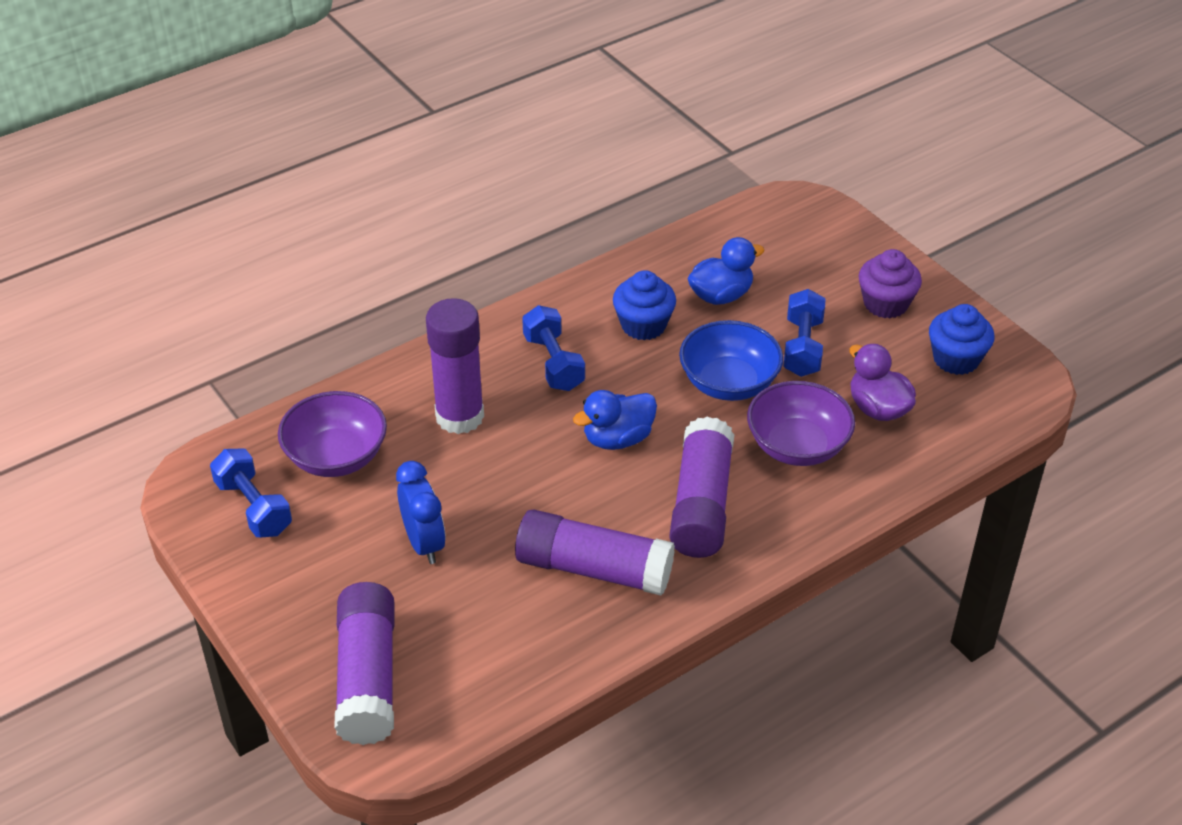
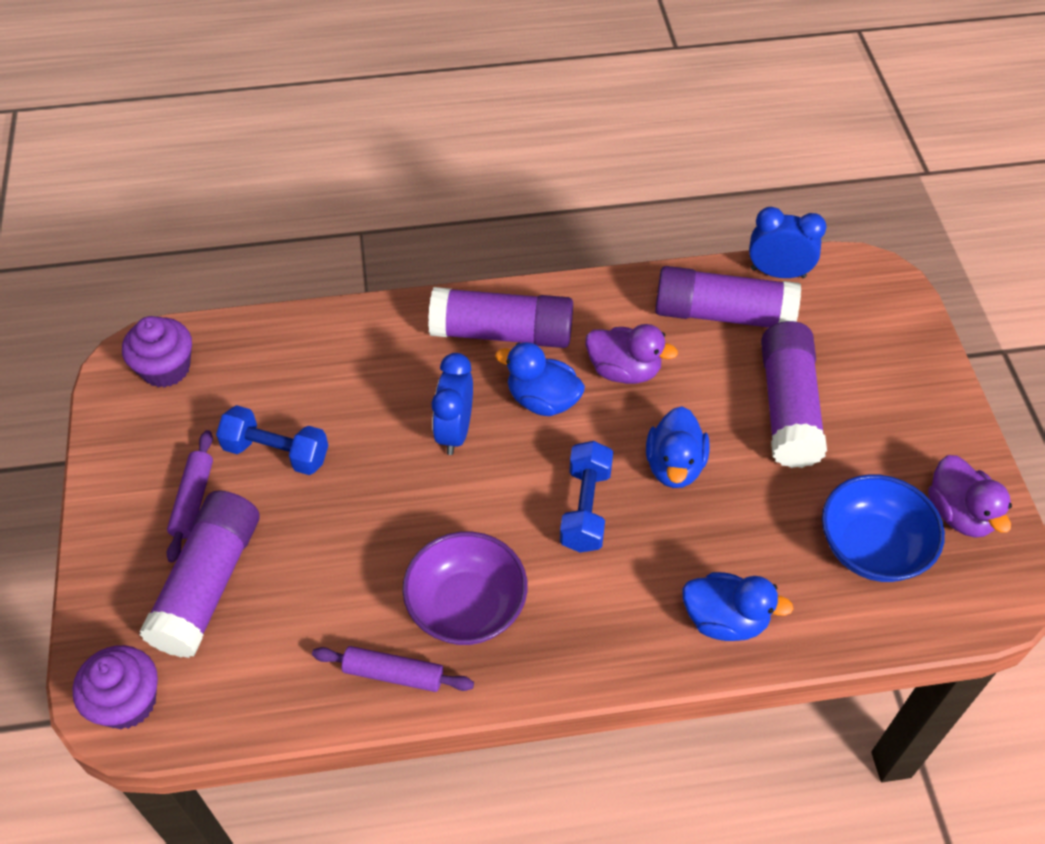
blue clock: [396,461,446,564] = 1 -> [432,353,473,455] [749,207,827,278] = 2
blue cupcake: [613,270,676,340] [929,304,994,375] = 2 -> none = 0
blue duck: [573,390,657,450] [688,237,765,305] = 2 -> [495,342,585,416] [646,406,709,488] [682,572,793,641] = 3
blue dumbbell: [210,449,292,537] [522,305,585,391] [783,289,826,377] = 3 -> [216,405,328,475] [560,441,613,553] = 2
purple bowl: [278,391,387,477] [747,381,855,466] = 2 -> [403,531,528,645] = 1
purple cupcake: [859,249,922,318] = 1 -> [72,645,158,729] [122,316,192,388] = 2
purple duck: [849,344,916,421] = 1 -> [585,324,678,384] [928,455,1012,538] = 2
purple rolling pin: none = 0 -> [166,430,213,563] [312,646,474,692] = 2

